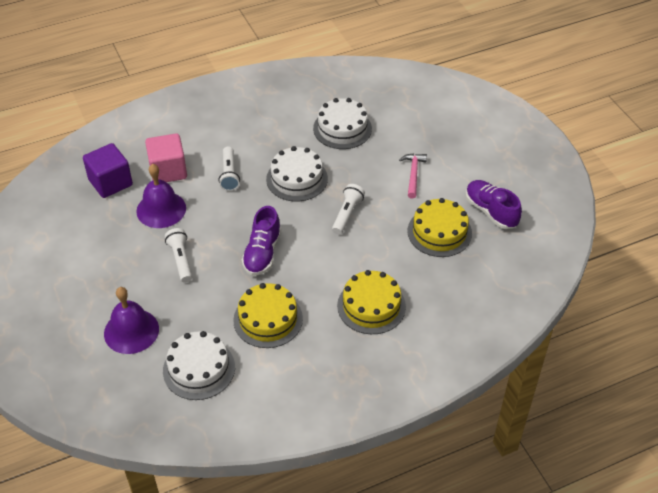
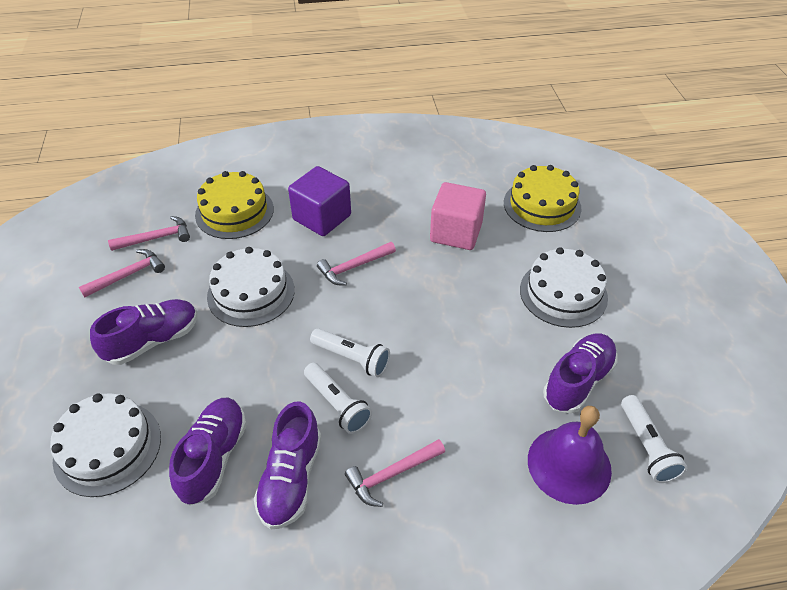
pink hammer: [399,154,427,199] = 1 -> [79,249,165,298] [108,216,190,251] [317,242,396,286] [345,439,445,507] = 4
purple bell: [104,287,159,354] [136,164,186,228] = 2 -> [528,406,612,505] = 1
purple shoe: [242,206,281,276] [466,180,522,229] = 2 -> [90,299,197,365] [169,398,247,505] [254,401,321,530] [543,334,618,413] = 4
yellow cake: [233,283,303,348] [337,270,406,334] [408,198,472,257] = 3 -> [195,171,274,239] [504,165,581,232] = 2

